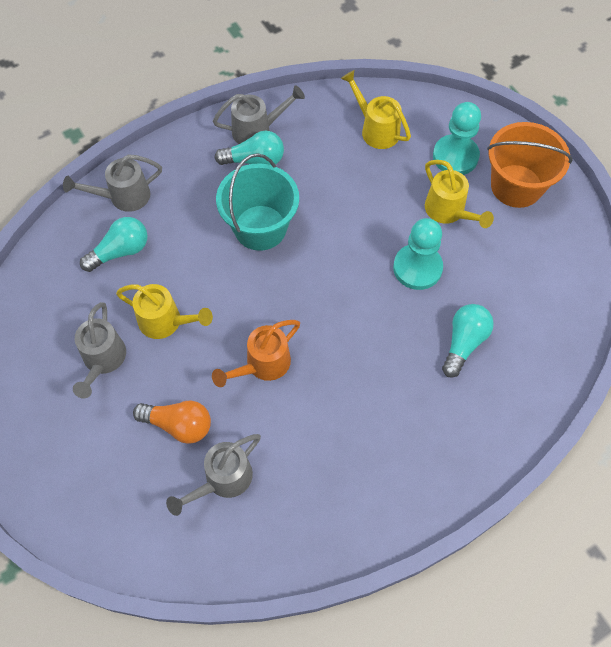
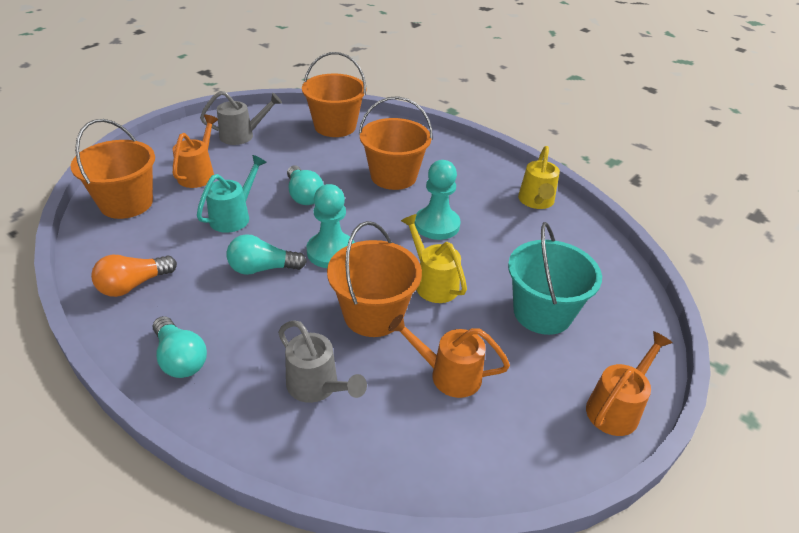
grey watering can: [63,154,162,212] [73,302,126,399] [166,434,261,516] [213,85,305,144] = 4 -> [200,91,282,145] [278,320,367,403] = 2
orange bucket: [487,122,573,208] = 1 -> [70,119,155,219] [302,52,367,137] [327,221,422,337] [359,96,433,190] = 4
orange watering can: [212,320,300,387] = 1 -> [173,115,218,188] [388,314,510,398] [586,331,673,436] = 3
turquoise watering can: none = 0 -> [197,155,267,233] = 1
yellow watering can: [116,284,213,339] [341,70,411,149] [425,160,494,228] = 3 -> [401,214,467,303] [518,146,560,209] = 2

